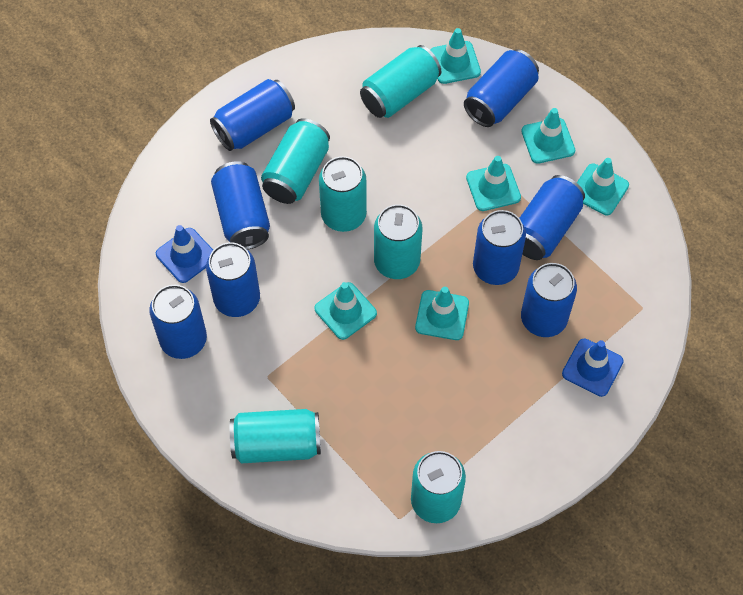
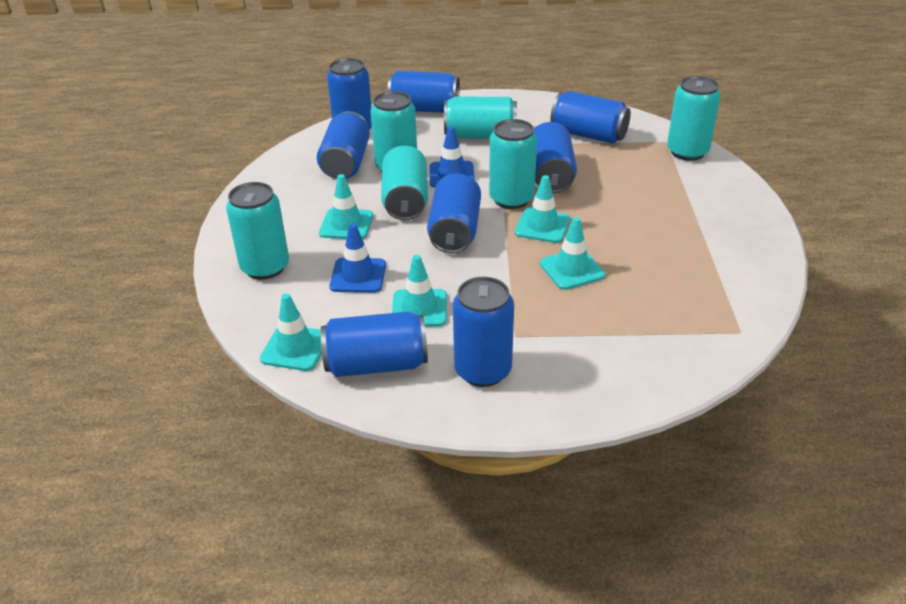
turquoise traffic cone: [315,282,377,340] [415,287,469,340] [430,28,481,84] [466,156,521,211] [521,108,576,164] [577,158,629,215] = 6 -> [260,293,322,371] [319,174,373,239] [392,255,447,327] [515,175,570,243] [540,217,605,290] = 5

